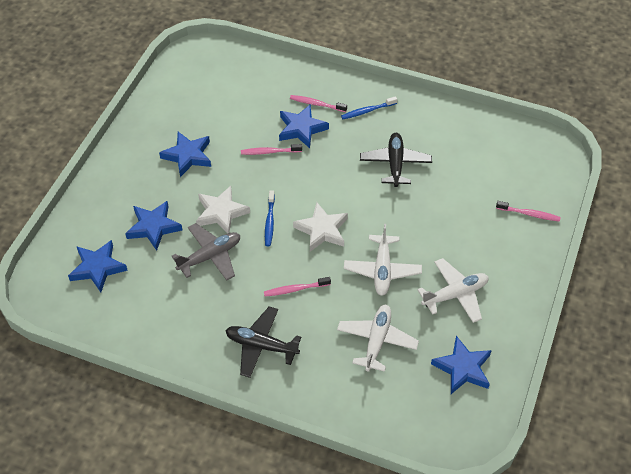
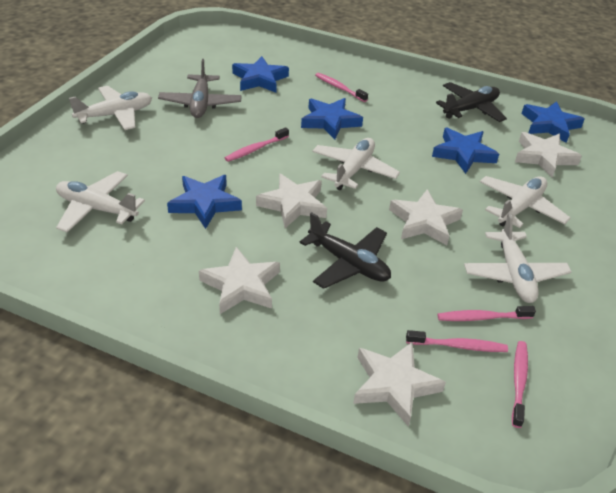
blue toothbrush: [265,190,275,246] [341,96,397,119] = 2 -> none = 0
pink toothbrush: [241,144,302,155] [264,277,331,297] [290,95,347,112] [496,201,561,222] = 4 -> [225,127,289,162] [315,73,368,102] [406,330,508,352] [438,306,536,321] [512,341,528,428] = 5
white plane: [337,305,419,372] [344,224,422,296] [417,258,488,323] = 3 -> [56,171,145,232] [69,86,152,130] [312,138,400,190] [464,213,572,303] [480,176,570,228] = 5
white star: [196,186,250,234] [293,202,348,252] = 2 -> [199,247,280,314] [256,173,327,228] [353,342,446,427] [389,189,463,245] [515,132,582,178] = 5

